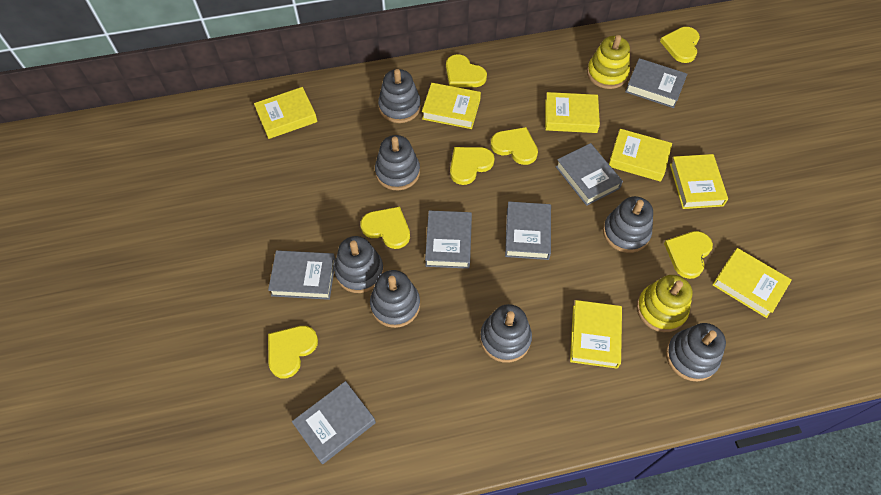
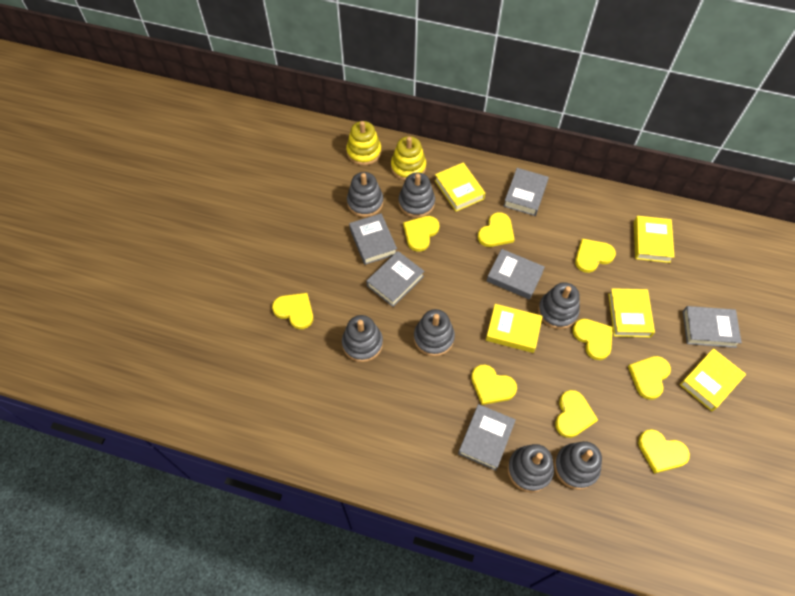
yellow book: [254,87,318,139] [422,83,481,129] [545,92,600,133] [570,300,622,369] [609,129,672,182] [670,154,728,209] [712,248,792,318] = 7 -> [435,162,485,211] [486,304,543,353] [608,288,655,337] [634,216,674,263] [680,348,746,411] = 5
yellow heart: [268,326,318,378] [360,207,410,249] [446,54,487,87] [450,147,495,185] [490,127,538,165] [660,27,700,63] [664,231,713,279] = 7 -> [272,293,313,329] [403,216,439,252] [471,365,517,405] [478,212,515,247] [555,390,598,438] [573,319,613,360] [575,239,616,273] [628,356,671,400] [638,429,690,474] = 9

